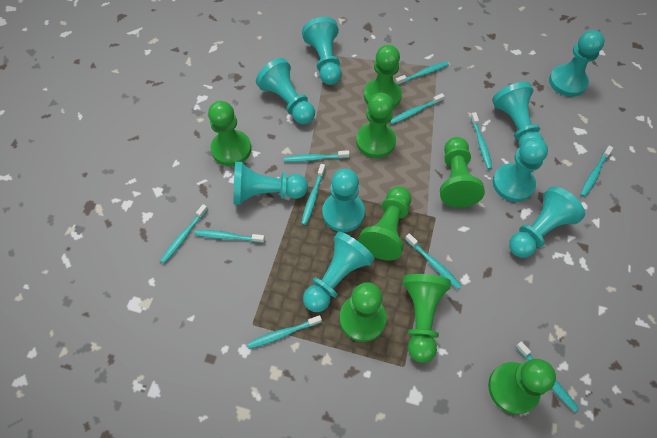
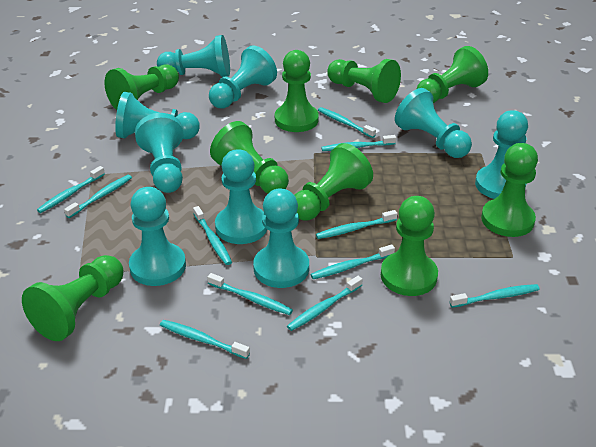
green pawn: [208,101,251,166] [340,282,387,342] [356,93,396,158] [358,186,411,261] [364,45,402,109] [403,274,451,363] [440,137,485,208] [488,359,556,415] = 8 -> [22,255,124,341] [105,64,179,110] [210,121,289,193] [275,50,319,132] [294,143,373,220] [327,59,401,103] [381,196,438,296] [417,46,488,103] [481,143,538,237] = 9

